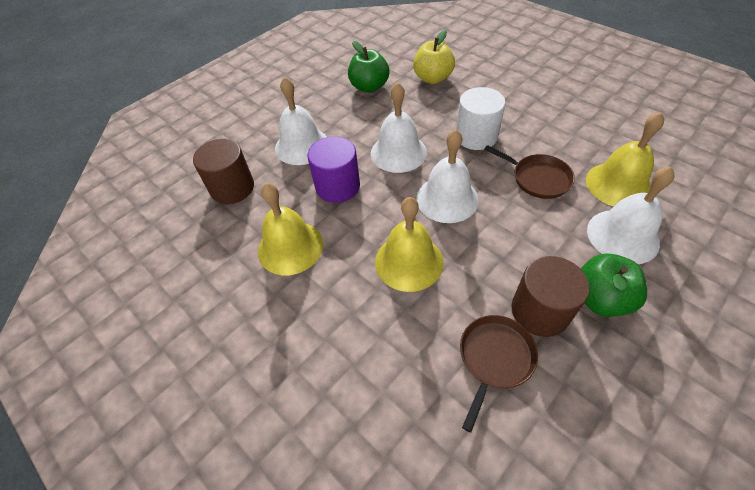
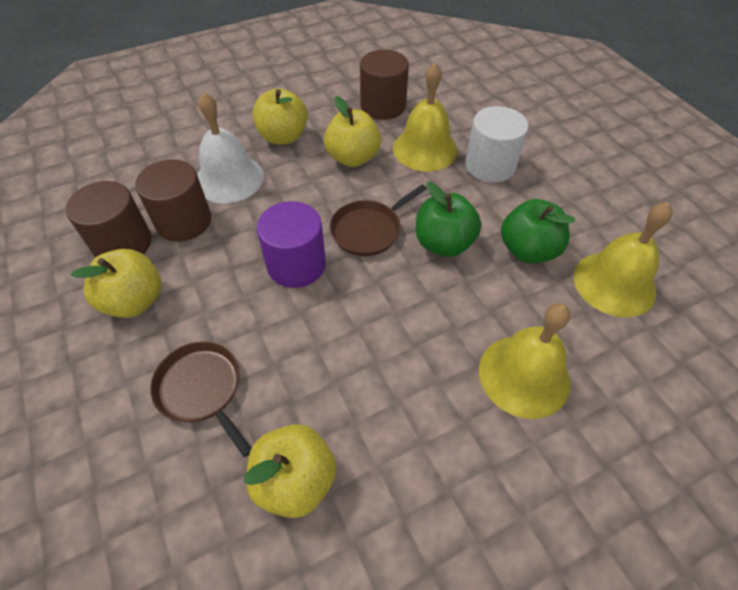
brown cylinder: [193,139,254,204] [512,256,590,337] = 2 -> [66,181,152,258] [135,159,211,242] [360,50,409,120] = 3
white bell: [275,77,327,165] [371,82,427,173] [416,129,479,223] [587,166,675,264] = 4 -> [197,93,264,204] = 1
yellow apple: [413,29,455,84] = 1 -> [71,249,162,318] [244,424,337,518] [252,88,308,145] [324,96,381,167] = 4

